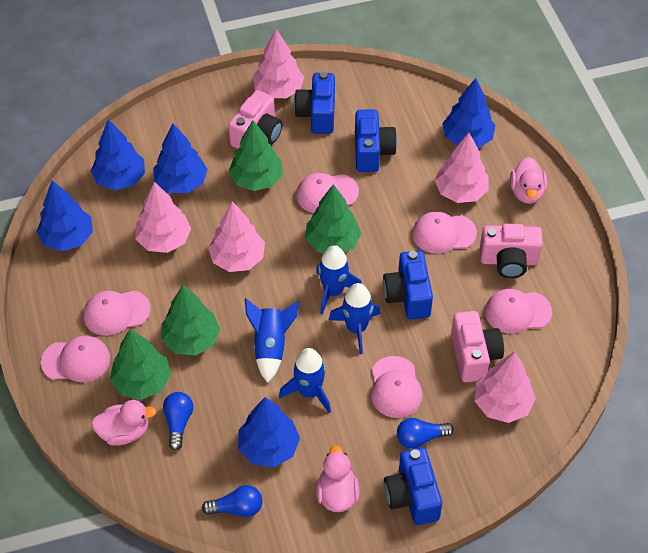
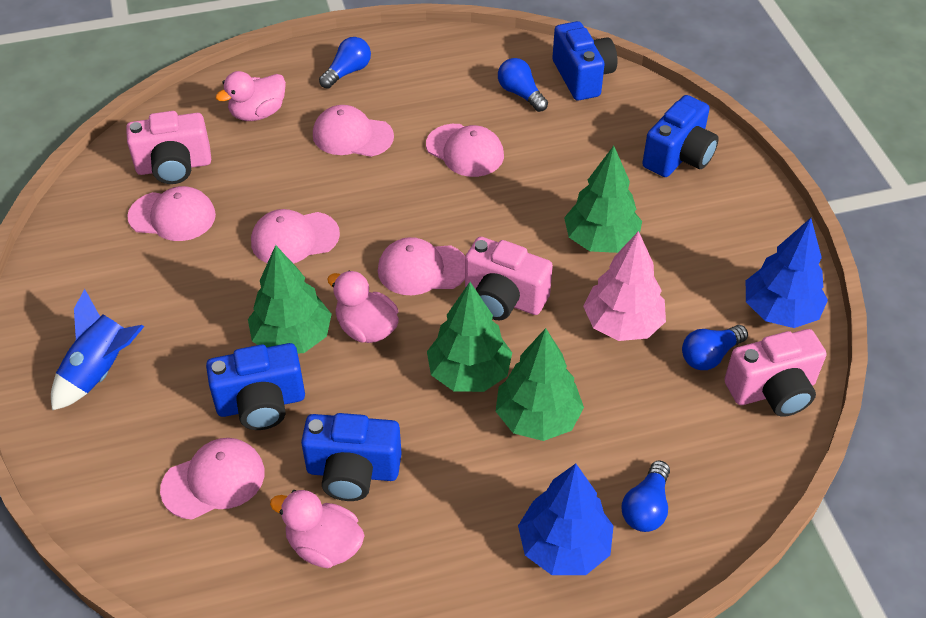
blue light bulb: [163,392,193,451] [202,485,262,517] [397,418,454,449] = 3 -> [319,37,371,89] [498,58,548,112] [622,461,670,532] [682,325,748,370] = 4
blue rocket: [245,298,299,383] [279,348,331,413] [316,245,362,314] [329,283,381,354] = 4 -> [51,289,144,410] = 1
blue tree: [36,180,93,251] [91,119,145,190] [153,124,208,193] [238,397,300,467] [442,78,495,148] = 5 -> [518,464,613,575] [746,218,828,328] = 2
pink tree: [135,182,191,253] [208,201,265,272] [253,29,304,98] [434,133,489,203] [475,352,536,423] = 5 -> [583,231,666,341] = 1

